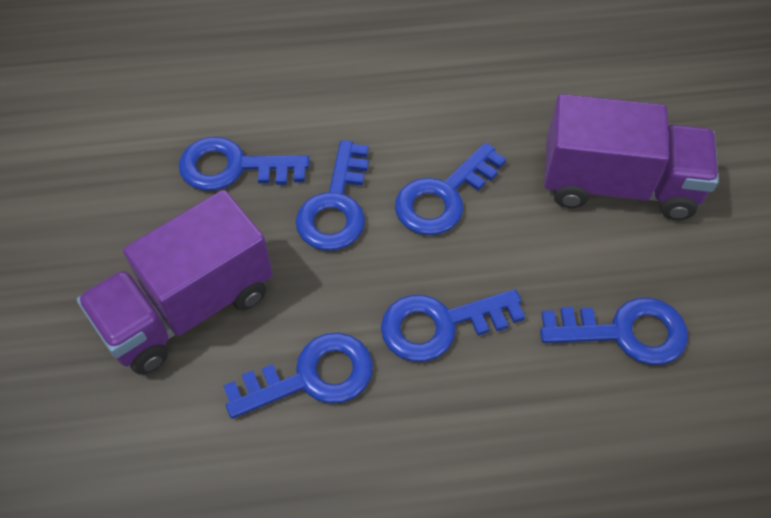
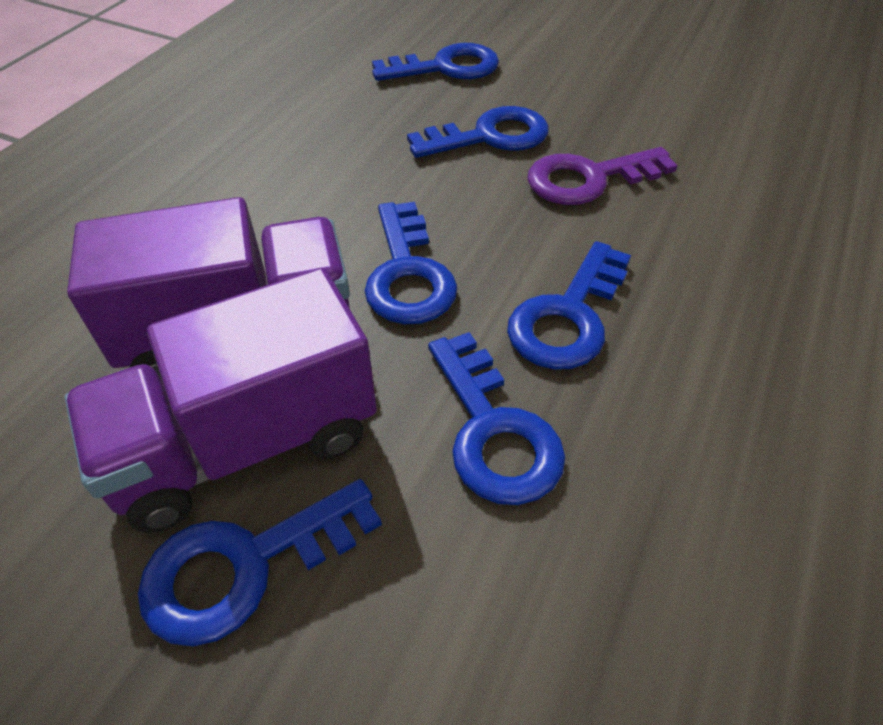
purple key: none = 0 -> [527,147,678,205] = 1

